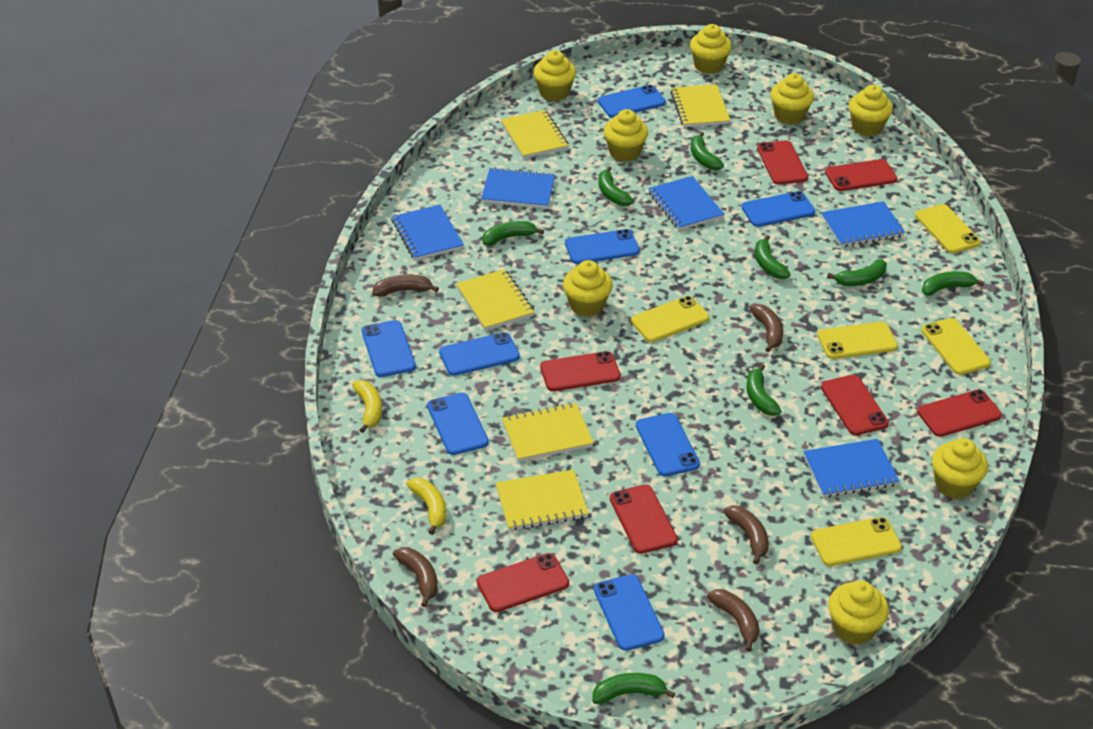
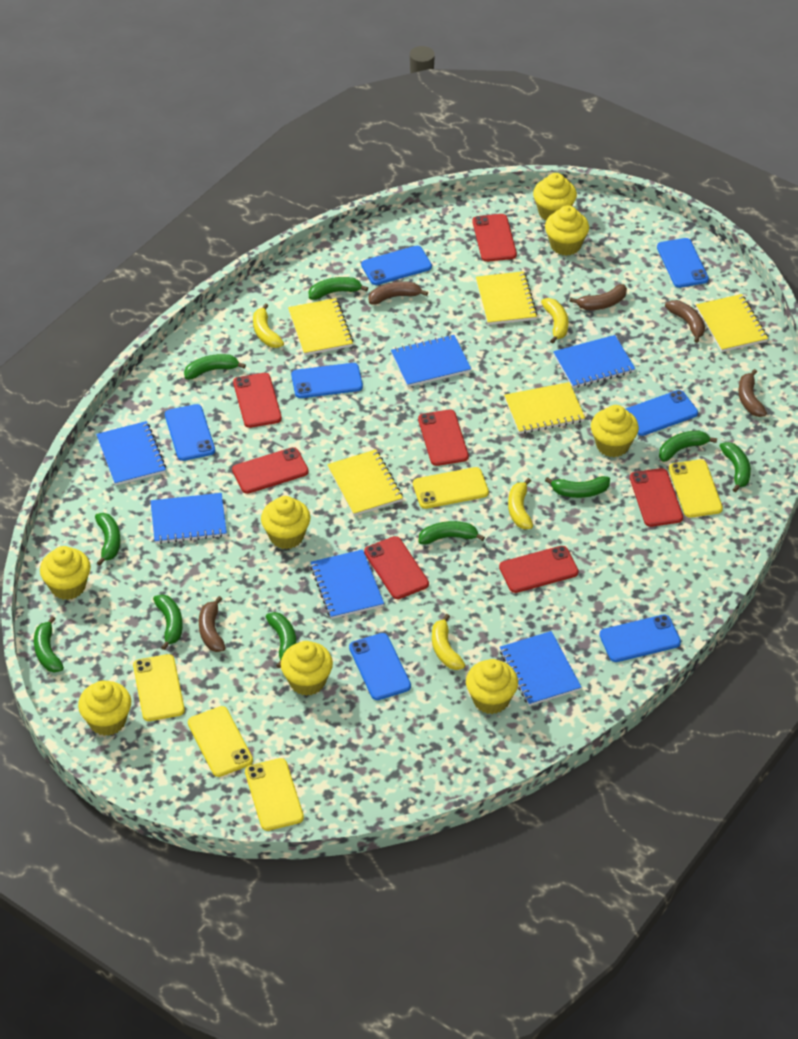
blue notebook: [392,205,464,260] [481,168,555,208] [648,176,724,230] [803,439,900,497] [821,201,905,247] = 5 -> [96,421,166,486] [150,493,227,544] [310,549,384,619] [391,335,471,387] [500,631,581,706] [553,335,635,388] = 6
blue phone: [362,320,416,377] [427,393,489,455] [439,332,520,376] [565,229,640,264] [594,574,665,651] [598,85,666,118] [636,413,700,476] [741,191,815,227] = 8 -> [165,404,215,461] [291,363,363,398] [349,633,411,700] [361,246,432,285] [599,614,681,662] [626,390,698,436] [657,238,709,288] = 7
green banana: [482,221,544,246] [592,673,675,704] [598,166,633,206] [691,132,724,170] [747,364,782,416] [755,235,791,279] [827,259,887,286] [922,271,985,296] = 8 -> [34,616,64,672] [95,513,121,566] [153,594,183,650] [184,354,246,380] [266,612,296,668] [309,277,368,300] [418,521,485,544] [545,476,610,498] [659,431,717,462] [720,442,751,492] = 10
yellow banana: [352,380,382,433] [406,478,446,535] = 2 -> [253,303,284,348] [432,614,465,670] [508,478,533,529] [541,298,568,343] = 4

